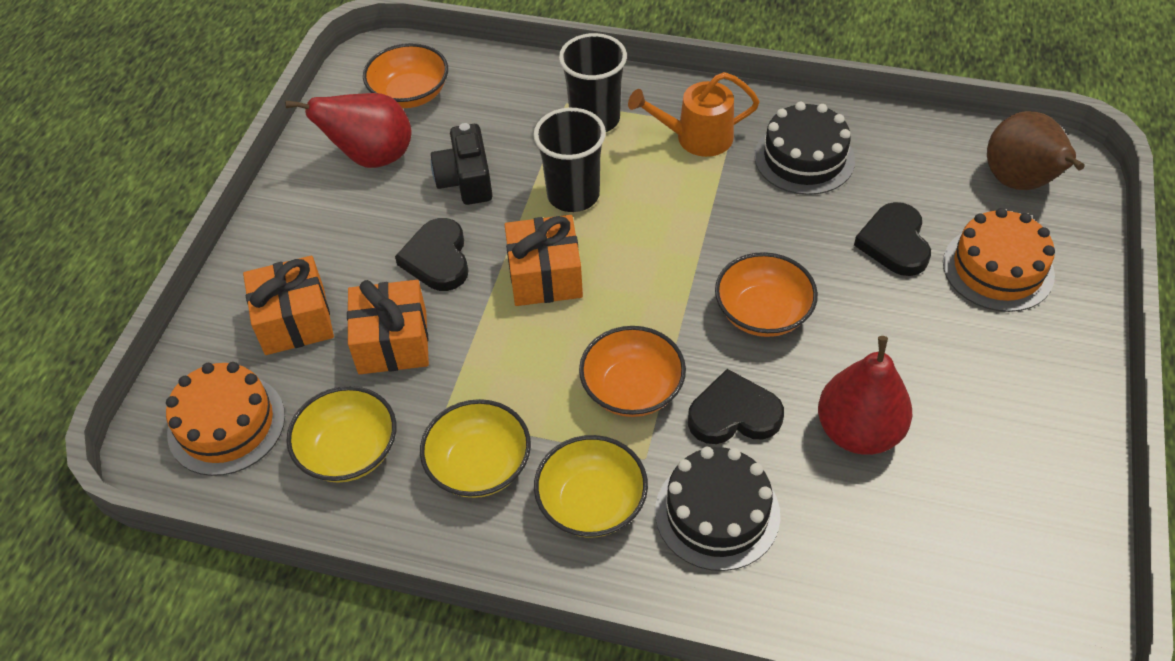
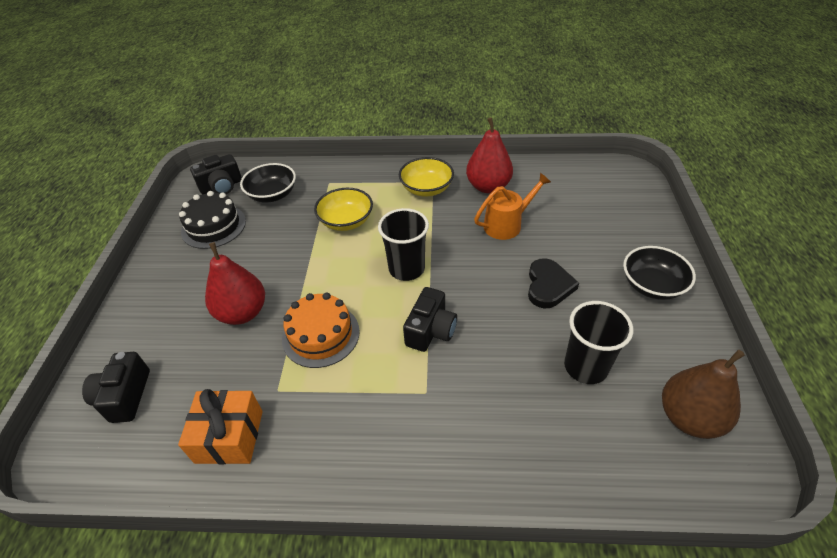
black bowl: none = 0 -> [240,163,296,203] [623,246,696,300] = 2
black cake: [655,447,780,571] [754,102,855,195] = 2 -> [179,191,246,249] = 1
black camera: [431,123,493,205] = 1 -> [82,352,150,423] [190,154,242,194] [403,287,457,352] = 3
black heart: [395,218,468,291] [688,369,784,444] [854,202,931,276] = 3 -> [528,258,579,308] = 1
orange bowl: [363,43,448,108] [579,326,686,417] [715,252,818,337] = 3 -> none = 0
orange cake: [166,362,285,476] [943,208,1055,312] = 2 -> [282,293,360,368] = 1
orange gift: [243,256,334,355] [347,280,429,374] [504,215,583,306] = 3 -> [178,389,263,464] = 1
yellow bowl: [286,386,396,483] [420,399,531,498] [534,435,648,538] = 3 -> [314,188,373,231] [399,157,454,196] = 2

